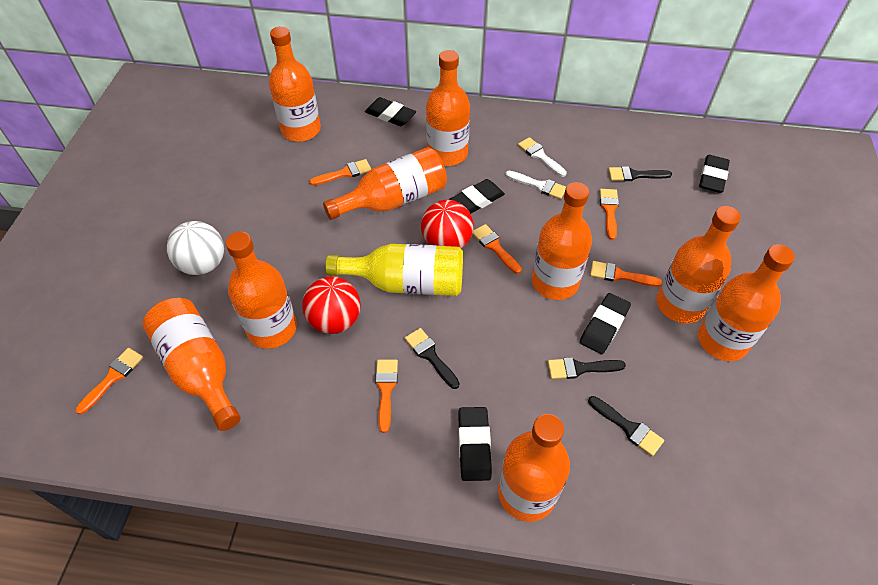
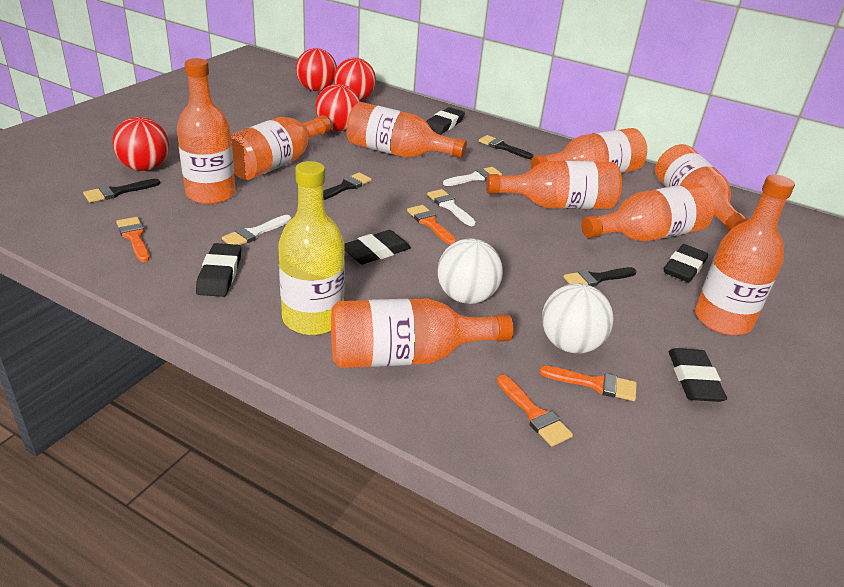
orange brush: [75,348,143,415] [309,159,371,185] [375,359,398,433] [473,224,522,274] [590,261,662,287] [600,189,619,240] = 6 -> [116,217,150,262] [407,205,456,245] [497,375,573,446] [539,366,637,401] = 4
red ball: [302,276,361,334] [421,200,474,248] = 2 -> [112,117,169,171] [296,48,337,91] [315,84,361,131] [334,58,376,101] = 4
white ball: [167,221,224,275] = 1 -> [437,238,503,304] [542,283,614,354] = 2
white brush: [505,171,566,199] [518,137,567,177] = 2 -> [222,215,291,245] [427,189,476,226] [443,167,502,186] = 3

